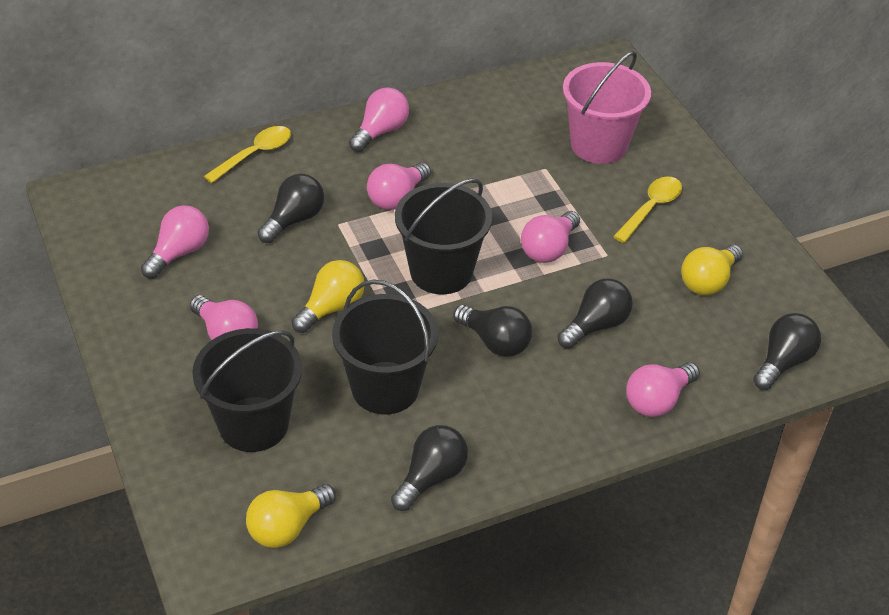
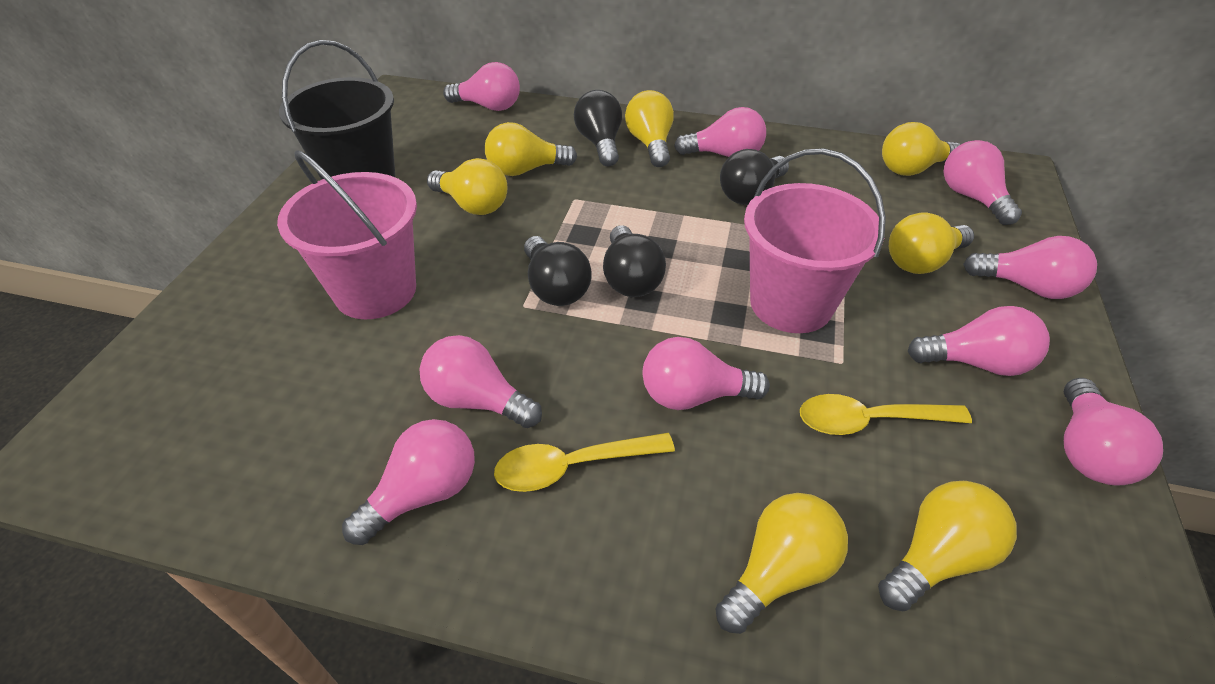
black bucket: [192,328,302,452] [332,279,438,415] [395,178,492,294] = 3 -> [279,40,395,180] = 1
black light bulb: [258,174,324,243] [391,425,468,511] [453,305,532,357] [558,278,633,349] [753,313,821,390] = 5 -> [524,236,592,306] [574,90,622,166] [603,225,666,297] [720,149,789,205] = 4
pink bucket: [563,51,651,164] = 1 -> [277,150,417,319] [744,148,886,333] = 2
pink light bulb: [141,205,209,279] [190,295,258,340] [349,87,409,152] [367,162,431,210] [521,211,580,263] [626,362,700,417] = 6 -> [342,419,475,545] [420,335,542,428] [443,62,520,111] [642,337,770,410] [674,107,766,157] [908,306,1050,376] [944,140,1022,225] [963,236,1097,299] [1064,378,1163,486] = 9
yellow light bulb: [246,484,336,548] [292,260,364,333] [681,245,743,295] = 3 -> [427,158,508,215] [485,122,577,176] [625,90,674,167] [716,493,848,634] [878,481,1017,611] [882,122,960,176] [889,213,974,274] = 7

